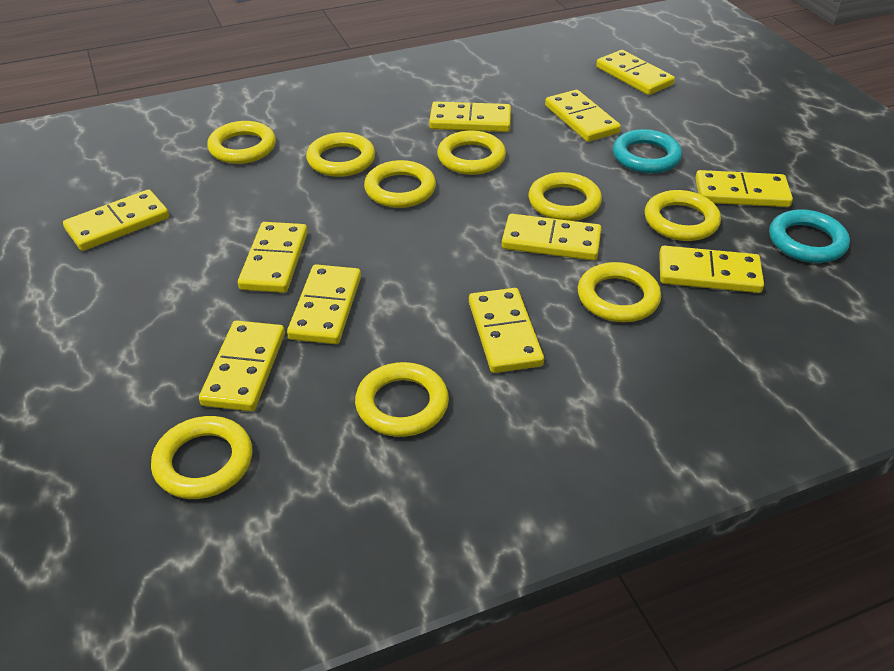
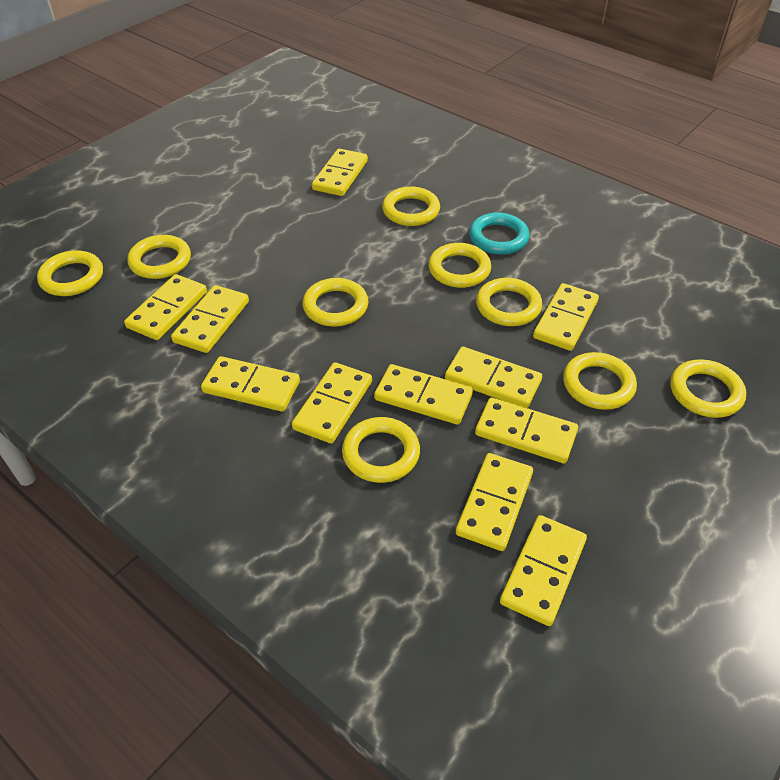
turquoise ring: [613,129,682,173] [769,209,850,263] = 2 -> [469,212,529,255] = 1

